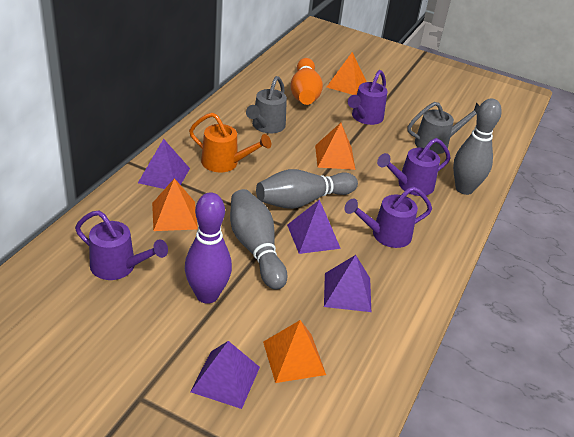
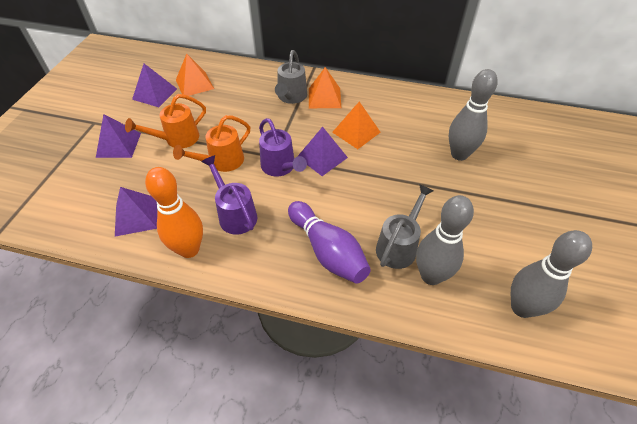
orange pyramid: [152,178,198,231] [263,320,326,383] [315,123,356,170] [327,52,367,95] = 4 -> [176,54,214,96] [309,67,341,108] [332,101,381,149] = 3
orange watering can: [189,113,271,172] = 1 -> [125,94,206,148] [173,115,250,172] = 2
purple watering can: [75,210,168,280] [344,187,432,248] [348,70,388,125] [377,138,450,196] = 4 -> [201,155,257,235] [259,118,307,176] = 2

